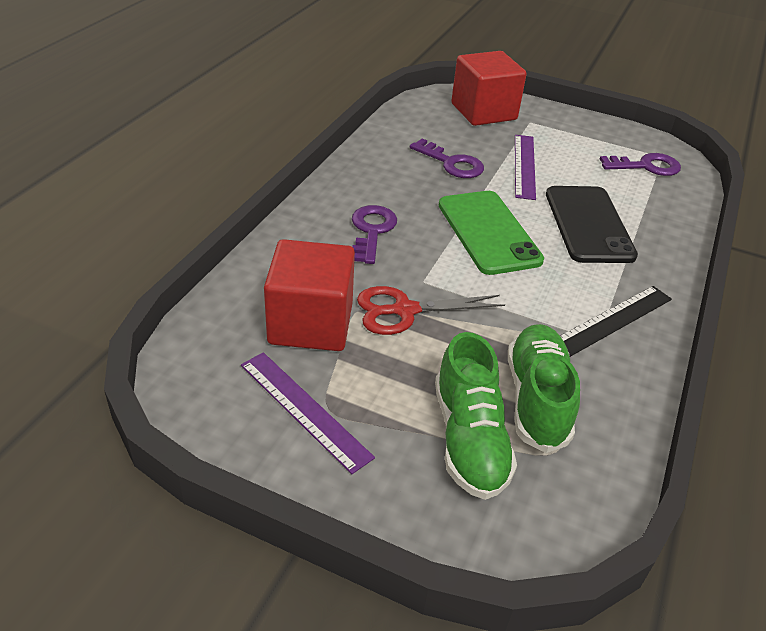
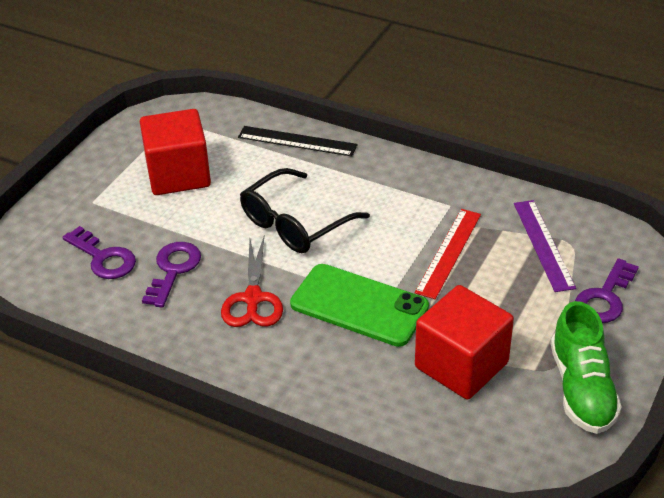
black glasses: none = 0 -> [240,168,370,253] = 1
black phone: [546,186,638,263] = 1 -> none = 0
green shoe: [435,332,517,500] [508,324,580,453] = 2 -> [551,301,622,434] = 1
purple ruler: [241,352,375,474] [515,135,536,200] = 2 -> [514,200,576,292] = 1
red ruler: none = 0 -> [415,209,481,299] = 1

